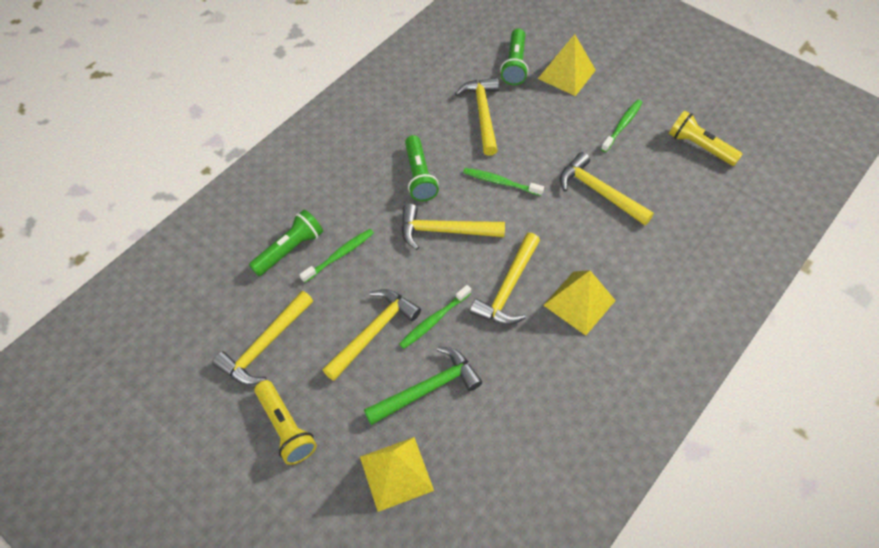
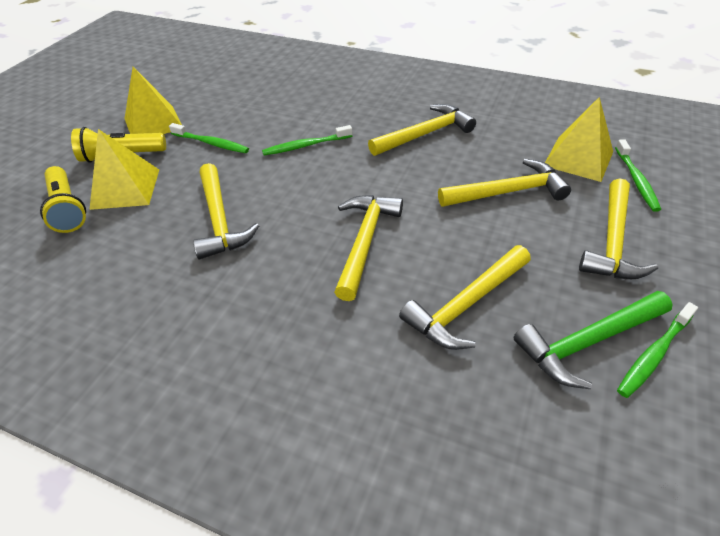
green flashlight: [249,210,323,276] [405,135,439,201] [500,29,528,85] = 3 -> none = 0

